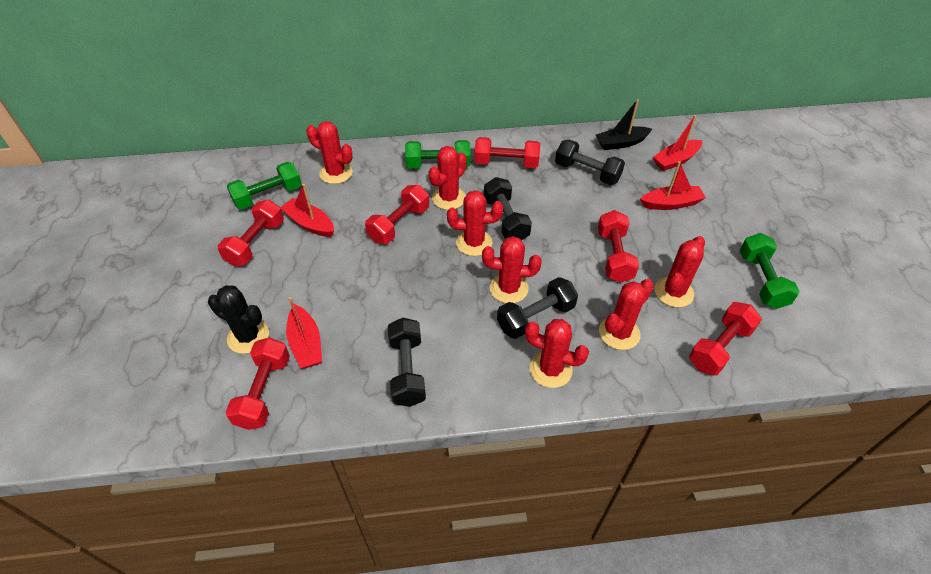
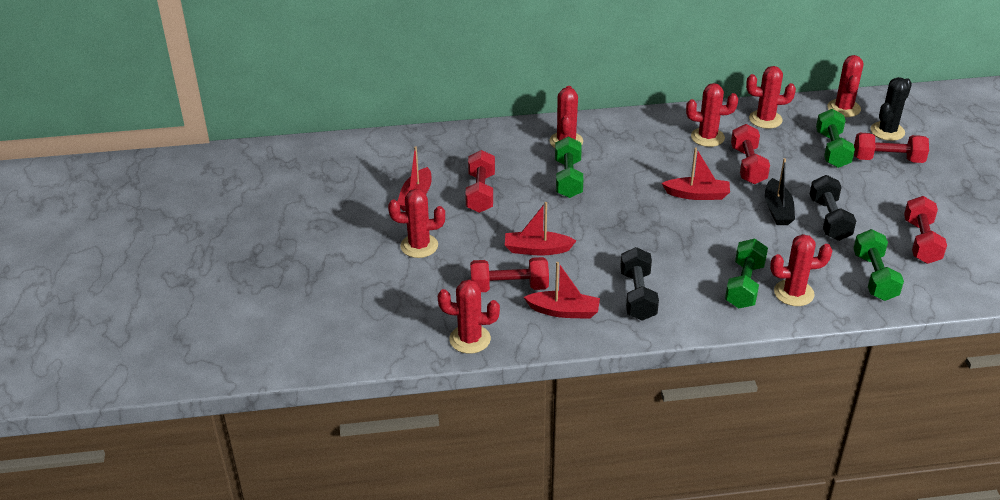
black dumbbell: [388,318,426,407] [484,177,532,240] [497,277,578,339] [555,139,625,185] = 4 -> [620,247,659,321] [810,175,856,241] = 2
green dumbbell: [227,162,302,210] [405,140,470,168] [740,233,800,309] = 3 -> [555,136,583,198] [725,239,768,309] [816,109,855,168] [853,229,904,301] = 4
red dumbbell: [218,200,284,266] [226,337,290,430] [365,185,429,244] [474,137,540,168] [598,210,639,283] [689,302,762,376] = 6 -> [465,150,495,213] [470,257,549,292] [731,124,770,184] [854,133,929,163] [904,196,947,264] = 5

